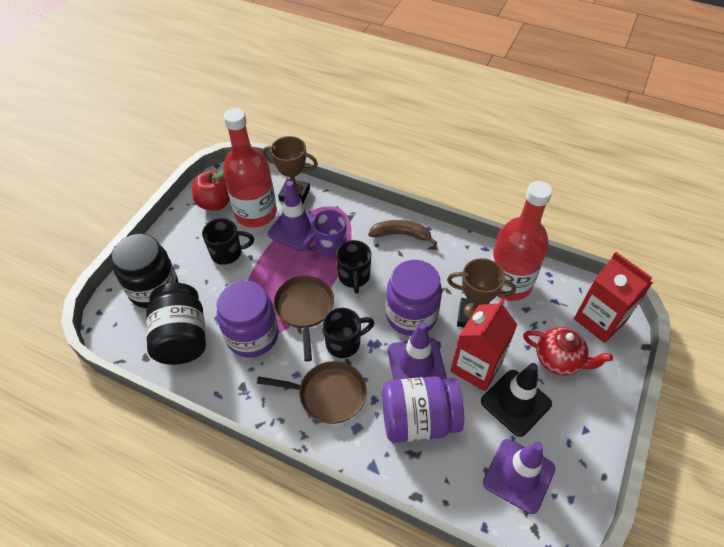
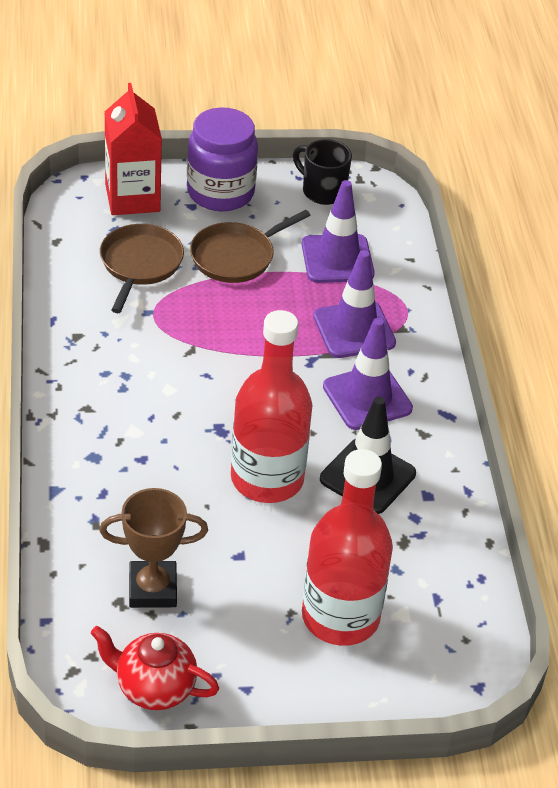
black jar: [111,234,178,308] [146,283,206,365] = 2 -> none = 0
black mug: [202,218,254,265] [322,308,374,358] [336,240,371,293] = 3 -> [293,139,352,205] = 1
brown banana: [368,220,437,245] = 1 -> none = 0
brown trophy: [262,136,318,204] [447,258,516,327] = 2 -> [99,488,208,608] = 1
purple jar: [216,280,278,358] [382,376,464,443] [385,260,442,336] = 3 -> [187,107,258,211] = 1
purple mug: [303,210,347,256] = 1 -> none = 0
red apple: [192,170,230,211] = 1 -> none = 0
red carton: [450,299,517,391] [574,252,653,343] = 2 -> [105,83,162,215] = 1

